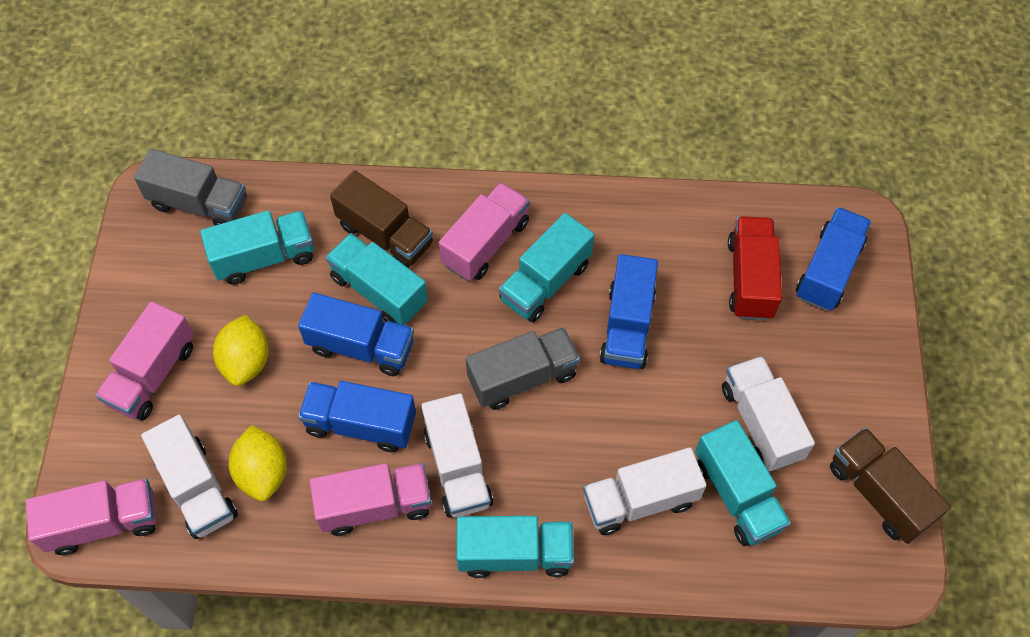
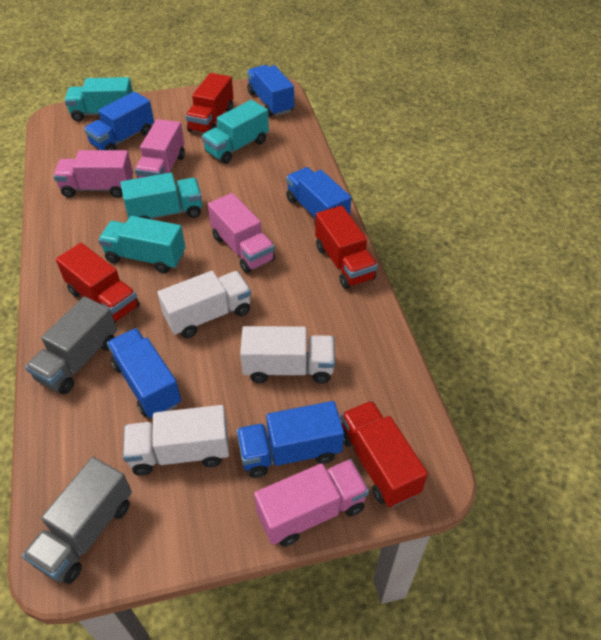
blue truck: [298,293,414,376] [298,381,416,452] [600,254,658,369] [796,207,871,311] = 4 -> [84,91,154,150] [107,328,181,418] [236,401,344,478] [247,65,294,117] [286,167,351,226] = 5
brown truck: [330,170,433,268] [830,427,951,544] = 2 -> none = 0
red truck: [728,216,782,320] = 1 -> [56,243,140,323] [185,73,234,134] [315,205,378,289] [341,401,428,507] = 4
turquoise truck: [200,210,314,285] [325,233,428,325] [456,516,574,578] [499,213,594,322] [695,420,791,546] = 5 -> [64,77,133,121] [98,216,185,274] [121,173,202,219] [202,100,269,164] = 4
white truck: [141,415,238,539] [421,393,493,518] [583,447,706,535] [722,356,815,471] = 4 -> [123,405,229,476] [157,271,251,338] [240,326,335,384] = 3
yellow lemon: [213,314,269,386] [228,425,287,501] = 2 -> none = 0

